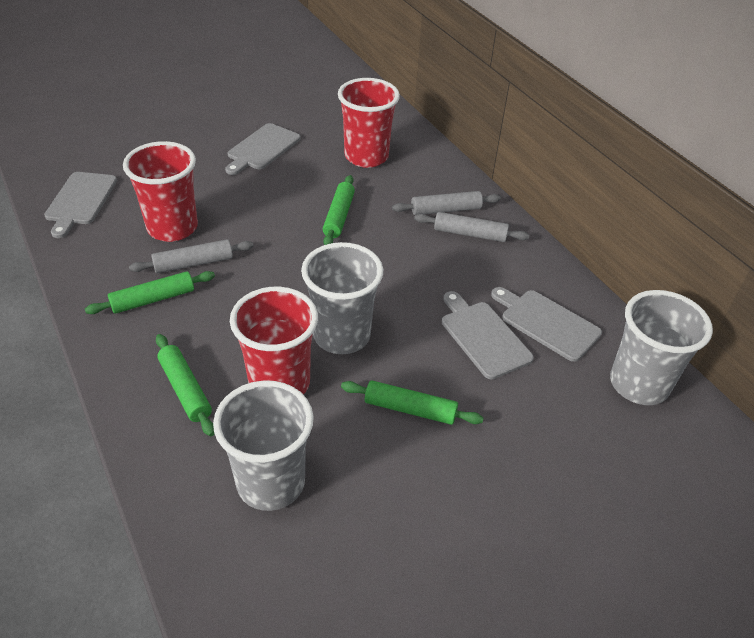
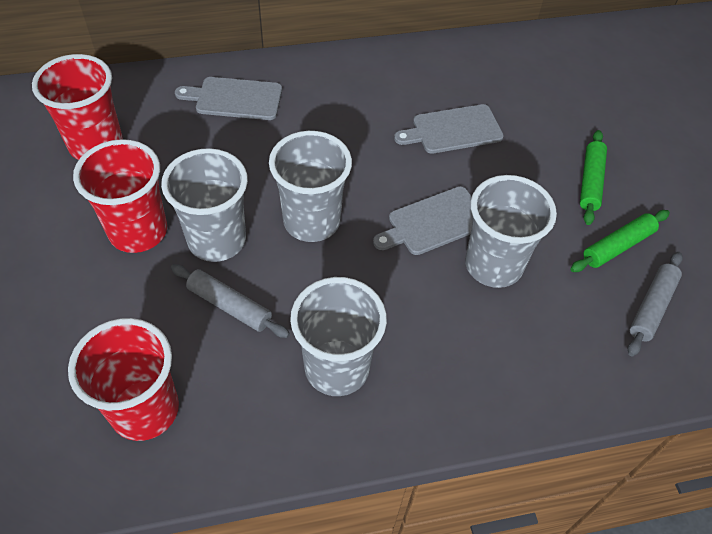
green rolling pin: [85,271,215,314] [156,334,215,436] [323,175,355,245] [341,380,483,425] = 4 -> [570,210,670,272] [580,130,607,225] = 2
grey cup: [213,380,314,511] [301,242,383,354] [610,290,713,405] = 3 -> [161,148,248,262] [269,131,352,242] [290,277,387,396] [465,175,557,288] = 4
grey cutting board: [44,172,117,238] [225,123,300,175] [442,291,534,379] [491,287,602,362] = 4 -> [175,77,282,120] [373,186,473,255] [394,104,504,154] = 3
grey rolling pin: [129,239,254,273] [392,191,501,215] [414,212,529,242] = 3 -> [171,264,290,338] [628,252,683,356] = 2

